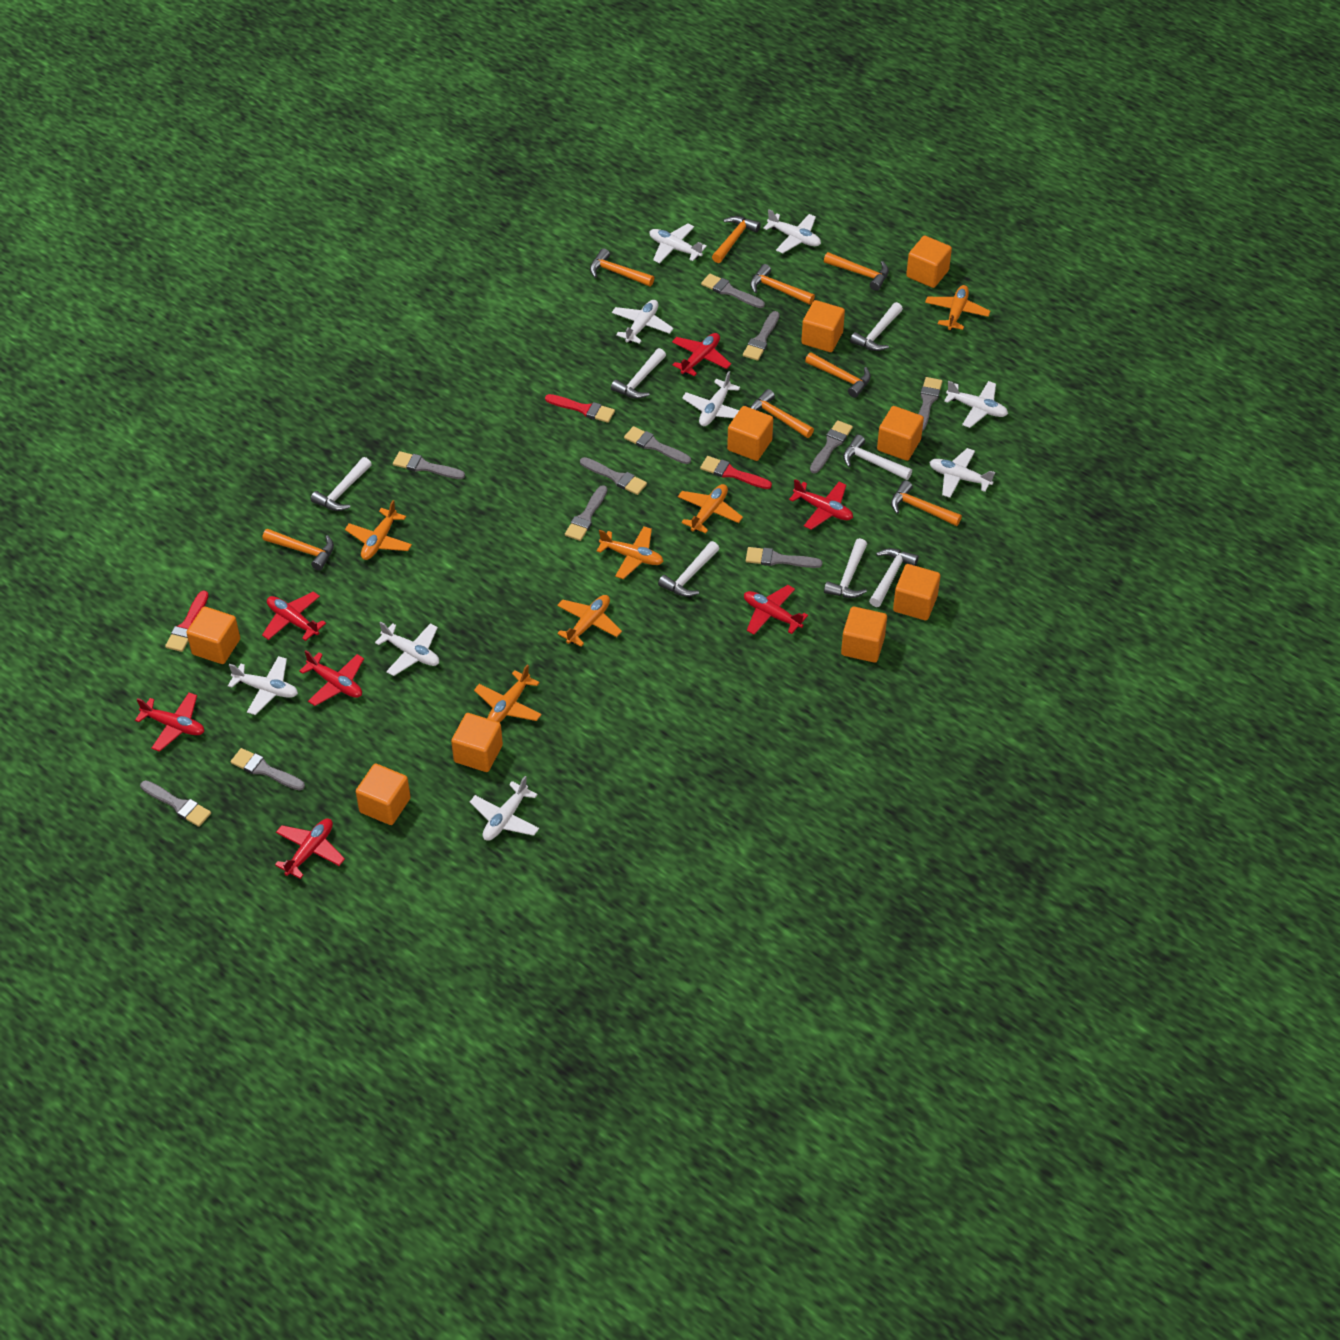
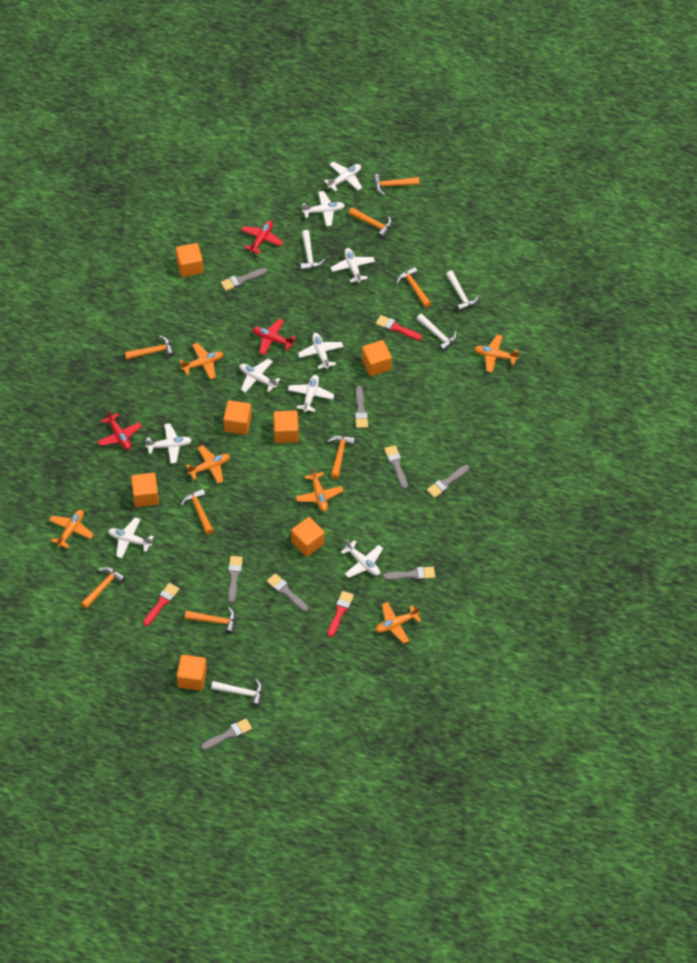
grey brush: [140,780,211,827] [231,748,305,791] [393,451,465,479] [565,485,607,541] [580,457,647,495] [624,426,691,464] [701,274,765,308] [743,311,780,361] [746,547,822,568] [810,420,853,473] [919,377,943,431] = 11 -> [201,718,252,750] [221,268,267,291] [228,556,243,603] [267,573,308,612] [355,386,368,428] [383,567,435,580] [384,445,408,489] [427,465,469,498] = 8
orange cube: [187,607,240,664] [356,763,411,825] [451,713,503,772] [727,406,773,461] [801,300,845,352] [841,606,887,663] [877,406,924,461] [893,564,940,620] [906,236,952,288] = 9 -> [131,473,159,507] [176,243,203,277] [177,655,207,691] [223,400,252,435] [273,410,299,443] [291,517,325,557] [362,340,392,376] = 7
red plane: [135,693,204,752] [262,591,326,641] [275,819,345,879] [299,650,364,706] [672,333,731,376] [744,585,808,635] [789,479,853,530] = 7 -> [97,410,142,450] [241,221,283,254] [253,319,296,355] = 3
white hammer: [311,457,372,511] [611,348,666,399] [658,541,720,597] [824,538,867,598] [843,435,912,480] [850,302,903,351] [869,548,919,607] = 7 -> [211,679,263,707] [300,230,325,271] [416,313,457,352] [446,271,479,312] = 4

